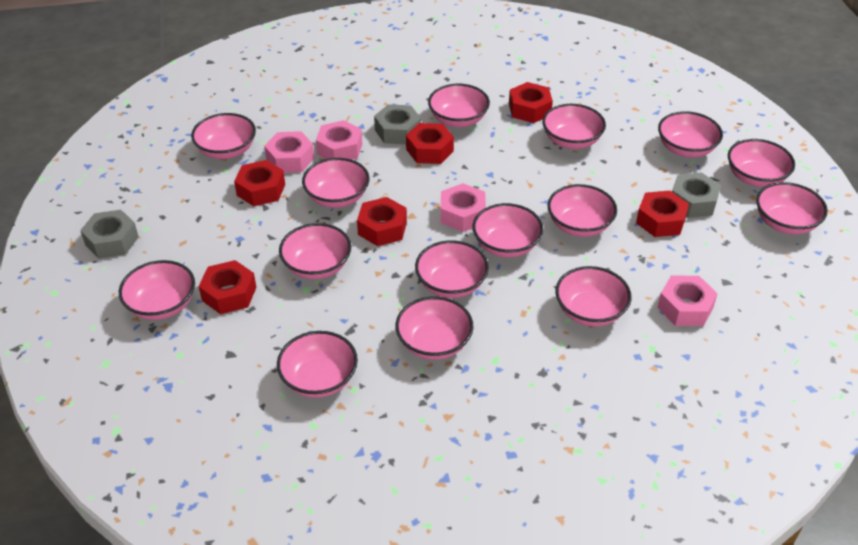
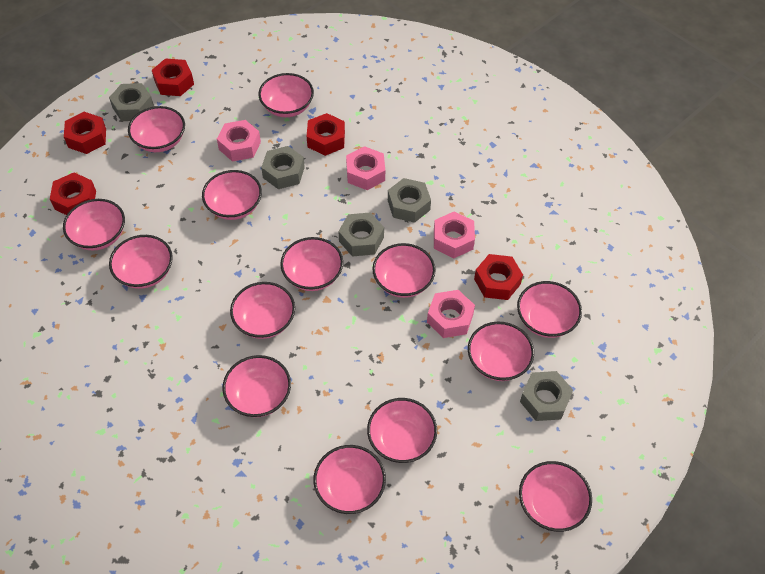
grey nut: [80,210,139,259] [374,104,421,144] [672,172,721,218] = 3 -> [109,83,154,121] [261,146,305,189] [338,212,384,257] [388,178,431,223] [520,371,573,421] = 5
pink bowl: [119,260,195,320] [191,113,256,159] [277,331,358,398] [279,223,351,279] [302,158,369,208] [396,296,474,360] [415,240,489,298] [428,84,490,127] [473,203,543,258] [542,104,606,149] [548,184,617,237] [555,266,632,327] [658,111,723,157] [728,139,795,187] [756,182,828,235] = 15 -> [63,199,125,250] [109,235,173,289] [128,106,185,152] [202,170,262,220] [222,355,291,417] [230,282,295,339] [258,73,314,117] [280,237,343,291] [313,445,386,514] [367,398,437,463] [372,243,436,298] [468,322,534,381] [517,281,582,338] [519,461,592,532] = 14
red nut: [198,260,257,314] [234,160,285,206] [357,197,407,246] [406,123,454,164] [509,82,553,123] [636,191,689,237] = 6 -> [50,173,96,215] [64,112,106,154] [152,58,194,96] [307,113,345,156] [474,254,523,300] = 5

